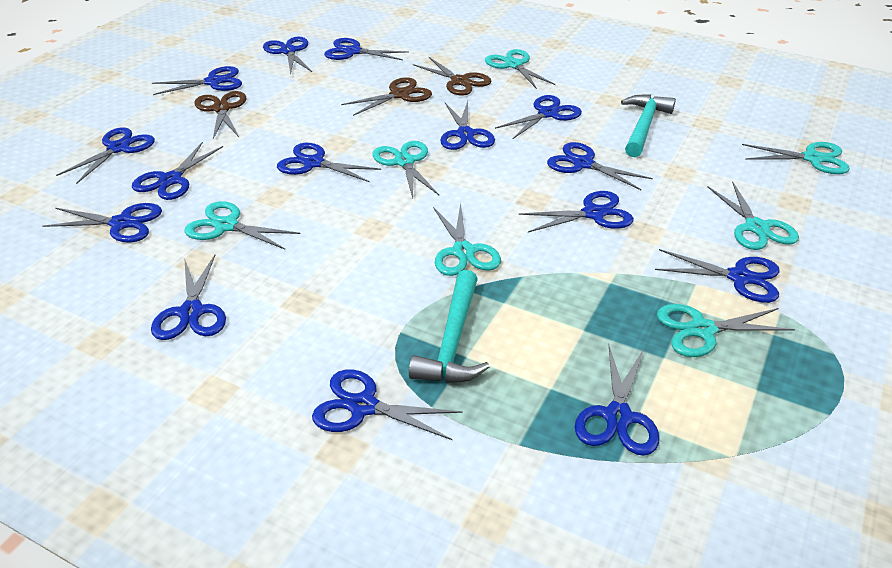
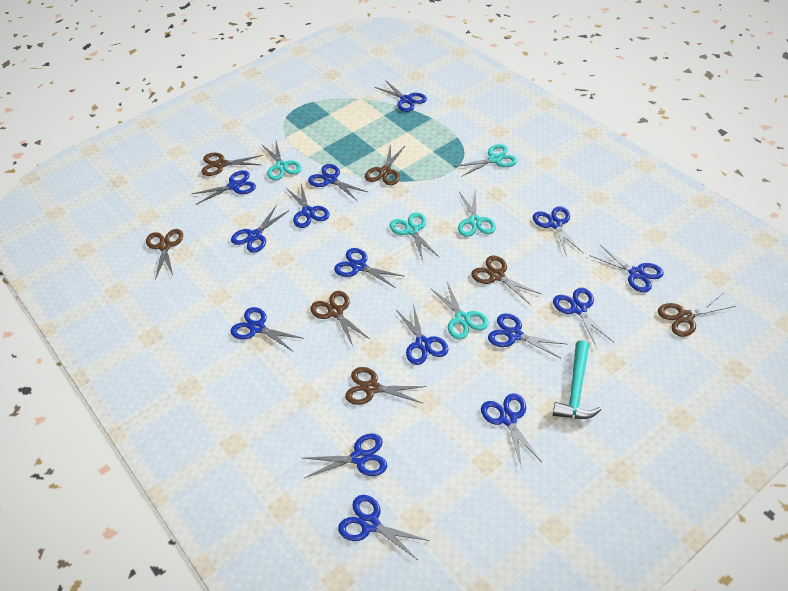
brown scissors: [194,91,246,139] [341,77,432,116] [413,57,492,96] = 3 -> [146,229,183,280] [201,153,263,176] [310,291,370,346] [345,367,427,405] [365,144,406,185] [471,256,541,304] [658,293,735,337] = 7
turquoise hammer: [409,270,490,383] [621,95,676,157] = 2 -> [553,340,601,419] = 1
turquoise scissors: [184,201,301,249] [372,141,439,199] [433,203,501,276] [485,49,556,89] [657,304,795,357] [707,181,799,250] [742,142,850,174] = 7 -> [261,141,302,180] [390,212,439,261] [430,282,489,339] [453,144,517,177] [458,189,496,237] = 5

